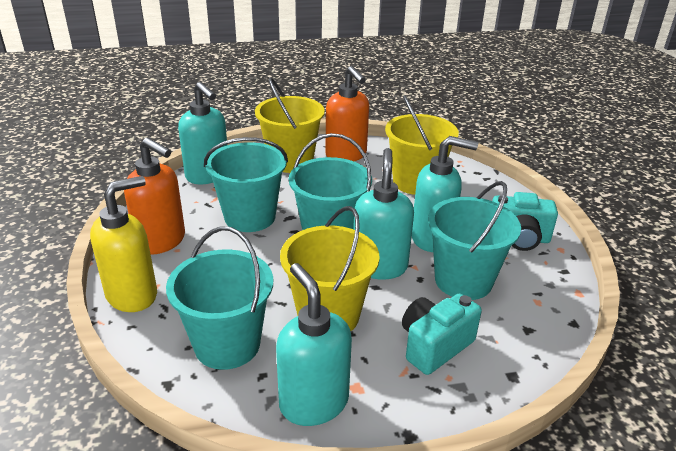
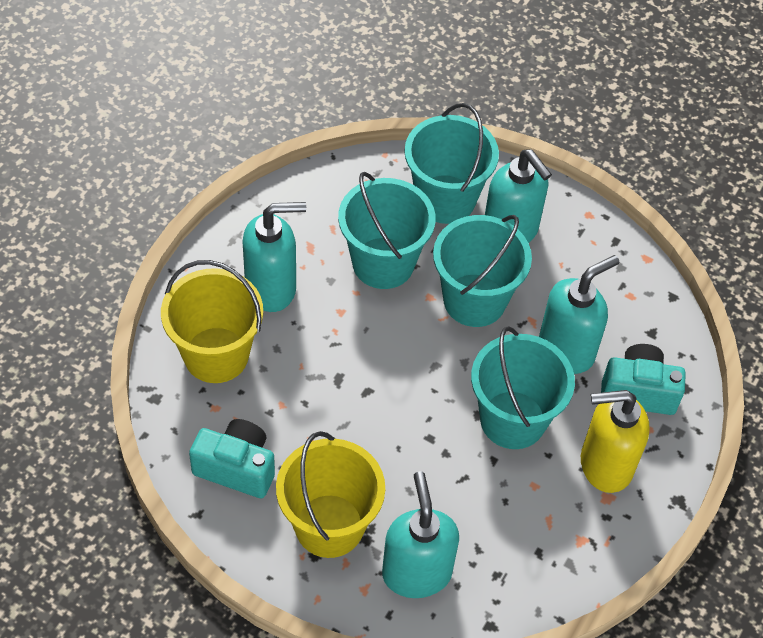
orange soap dispenser: [124,137,185,254] [325,66,369,161] = 2 -> none = 0
yellow bucket: [255,78,325,173] [280,206,380,331] [385,95,459,195] = 3 -> [161,260,263,383] [276,431,385,558] = 2

